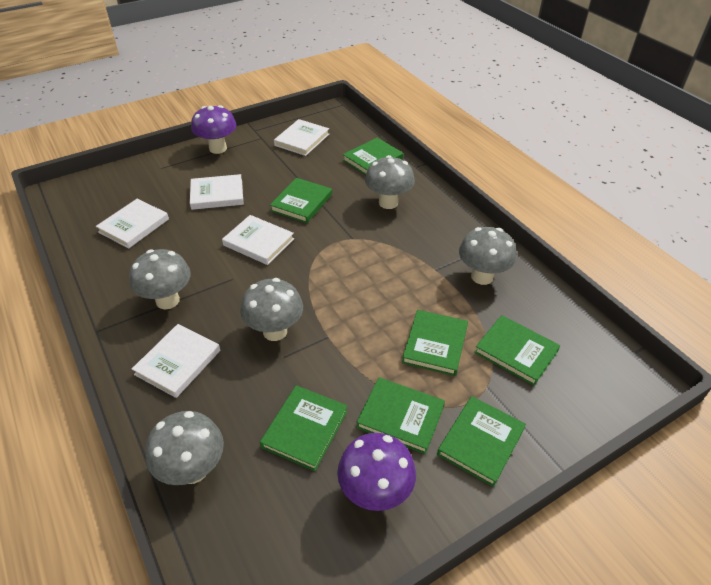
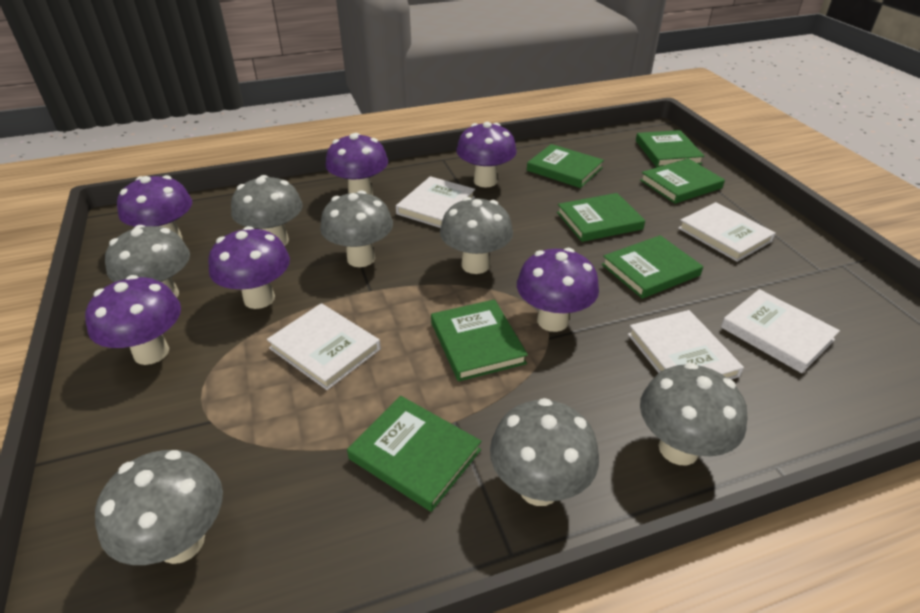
grey mushroom: [129,249,191,309] [145,411,224,485] [240,278,303,341] [365,155,415,209] [459,227,517,285] = 5 -> [95,450,223,565] [105,225,190,297] [231,175,303,246] [320,190,393,267] [440,197,513,274] [490,398,599,506] [640,362,748,465] = 7
purple mushroom: [191,105,236,154] [337,433,416,511] = 2 -> [85,275,181,365] [117,175,192,239] [208,226,290,309] [325,133,388,195] [456,122,517,187] [517,248,599,332] = 6

